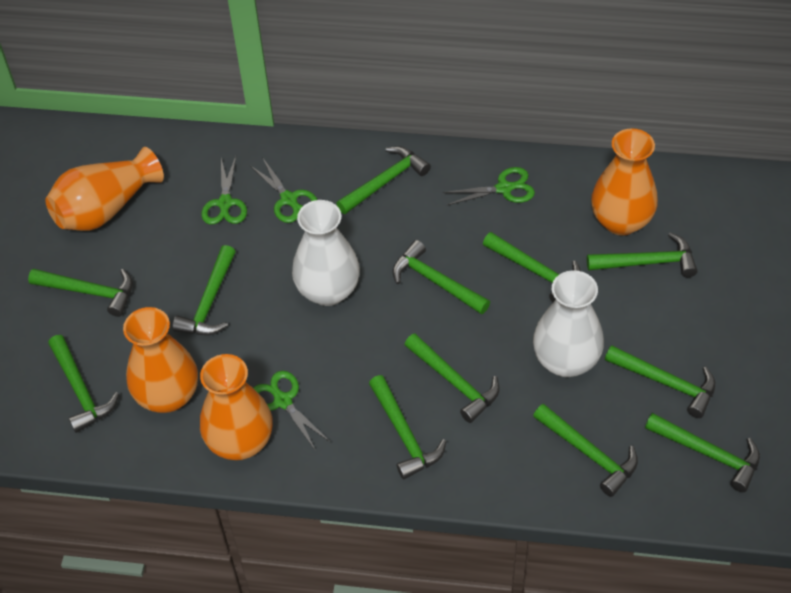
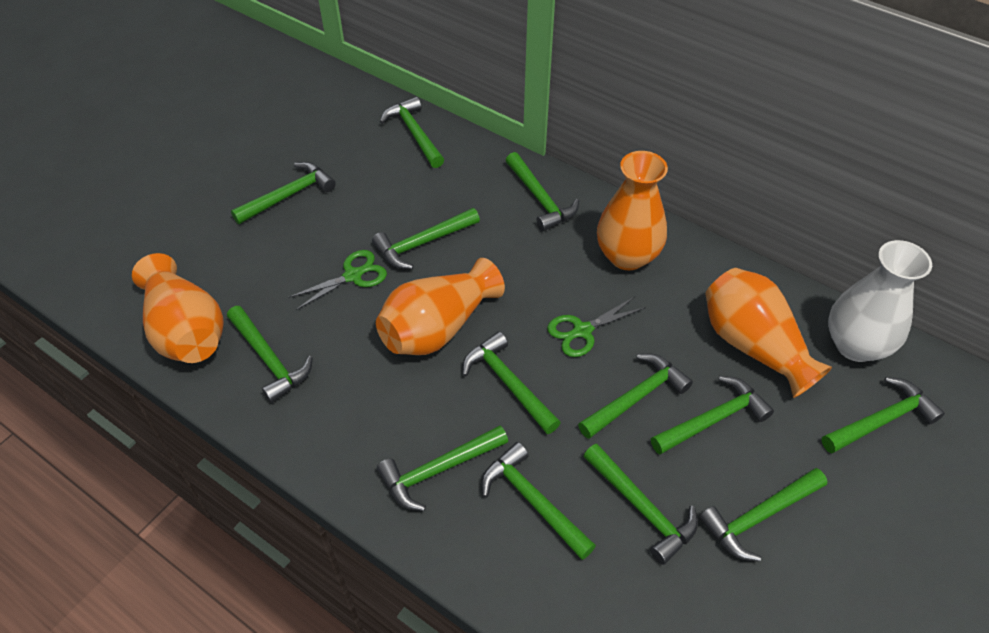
green hammer: [28,269,133,317] [48,335,119,433] [172,245,236,335] [336,146,431,214] [369,375,446,480] [393,240,490,314] [404,334,500,423] [483,232,581,302] [533,404,638,497] [587,232,698,277] [605,345,716,418] [645,413,760,492] = 12 -> [227,306,313,403] [231,162,336,224] [372,208,480,269] [377,425,508,511] [380,97,444,168] [462,332,561,434] [481,442,596,560] [505,152,579,231] [578,354,693,439] [584,444,698,565] [651,376,774,454] [699,468,827,562] [822,377,945,453] = 13
green scissors: [201,156,247,225] [250,157,318,223] [253,371,330,451] [443,167,535,206] = 4 -> [288,250,387,310] [547,297,646,357] = 2
white vase: [292,200,360,306] [533,270,604,377] = 2 -> [828,240,932,362] = 1

